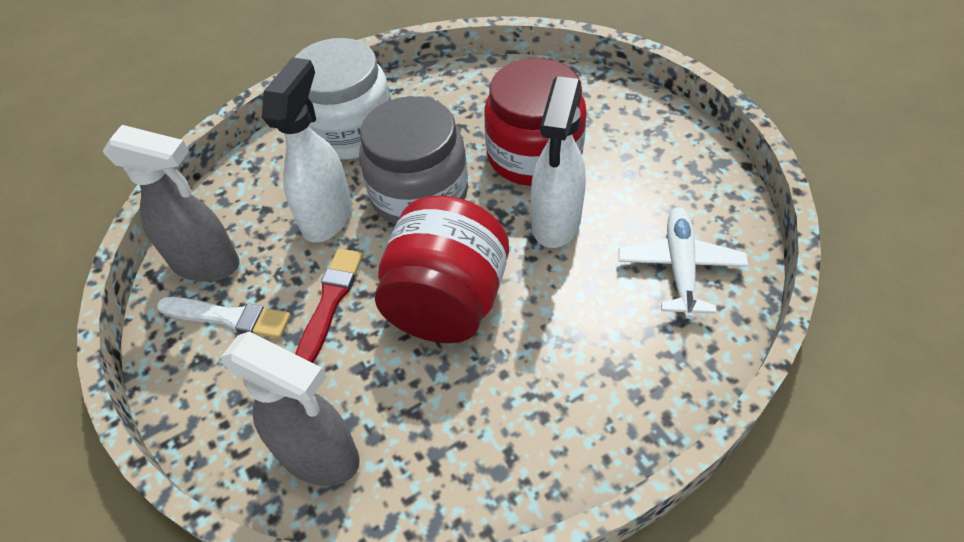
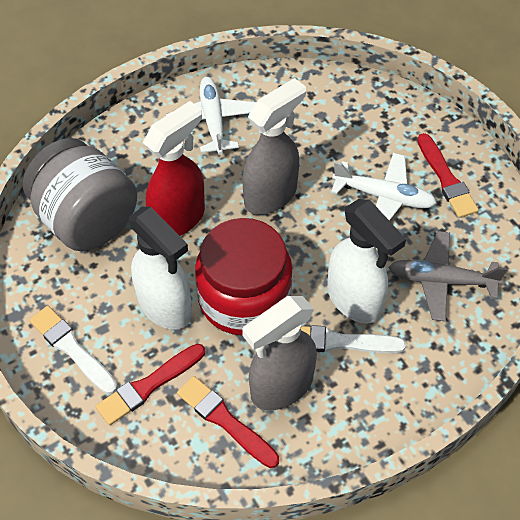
grey plane: none = 0 -> [388,231,507,322] = 1
red brush: [295,249,363,363] = 1 -> [96,344,205,425] [177,376,279,468] [417,133,479,218] = 3
red jar: [375,196,509,343] [484,58,587,186] = 2 -> [195,218,293,336] = 1
red spray bottle: none = 0 -> [143,101,205,236] = 1
white brush: [157,297,291,339] = 1 -> [29,306,117,394] [301,325,406,353] = 2
white jar: [294,38,391,160] = 1 -> none = 0
white plane: [618,207,748,319] = 1 -> [166,77,257,155] [331,153,436,221] = 2

